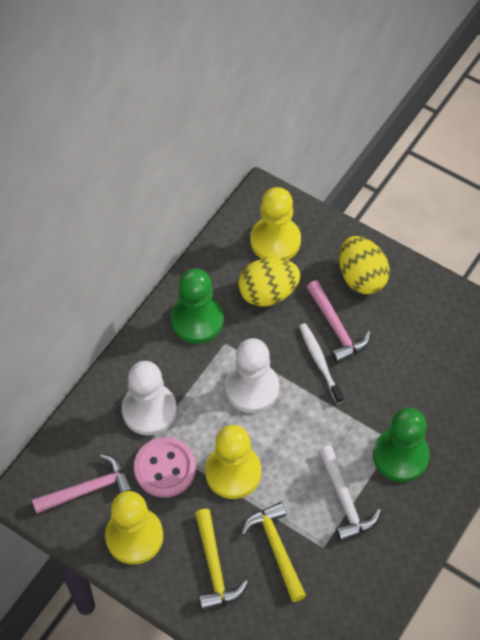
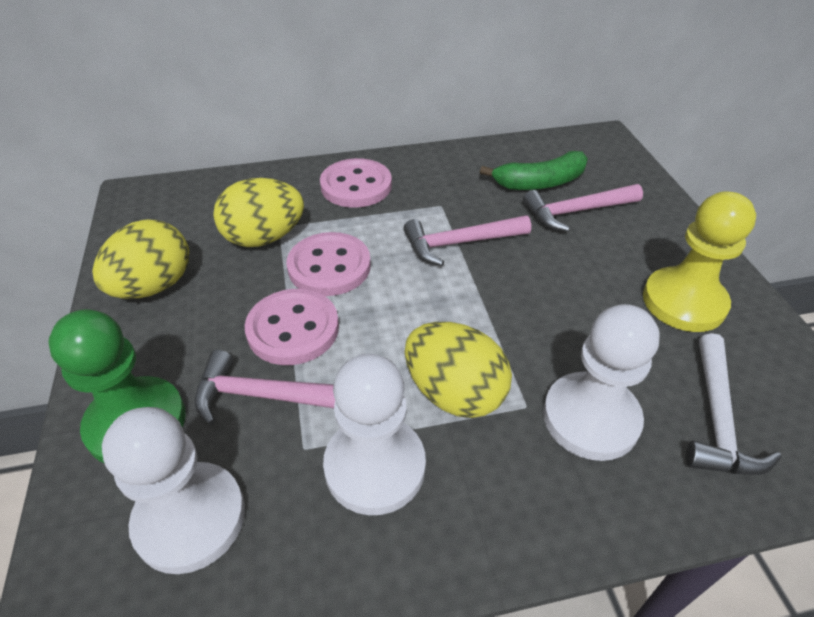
green banana: none = 0 -> [480,151,588,190] = 1
green pawn: [171,269,223,343] [373,408,430,482] = 2 -> [48,309,186,463] = 1
pink button: [134,437,196,497] = 1 -> [245,289,339,365] [287,232,371,296] [320,158,392,208] = 3
pink hammer: [32,454,133,514] [307,280,371,363] = 2 -> [194,350,335,425] [403,215,531,266] [523,184,643,232] = 3
white pawn: [122,361,177,435] [225,338,279,413] = 2 -> [102,407,245,574] [323,354,426,515] [543,304,660,461] = 3
white toothbrush: [299,323,344,404] = 1 -> none = 0
yellow egg: [238,258,300,307] [339,236,390,294] = 2 -> [92,219,189,299] [213,178,304,247] [405,322,512,418] = 3
yellow hammer: [195,509,248,610] [241,502,306,602] = 2 -> none = 0
yellow pawn: [105,491,163,564] [205,425,261,499] [250,187,301,260] = 3 -> [643,191,756,332] = 1

